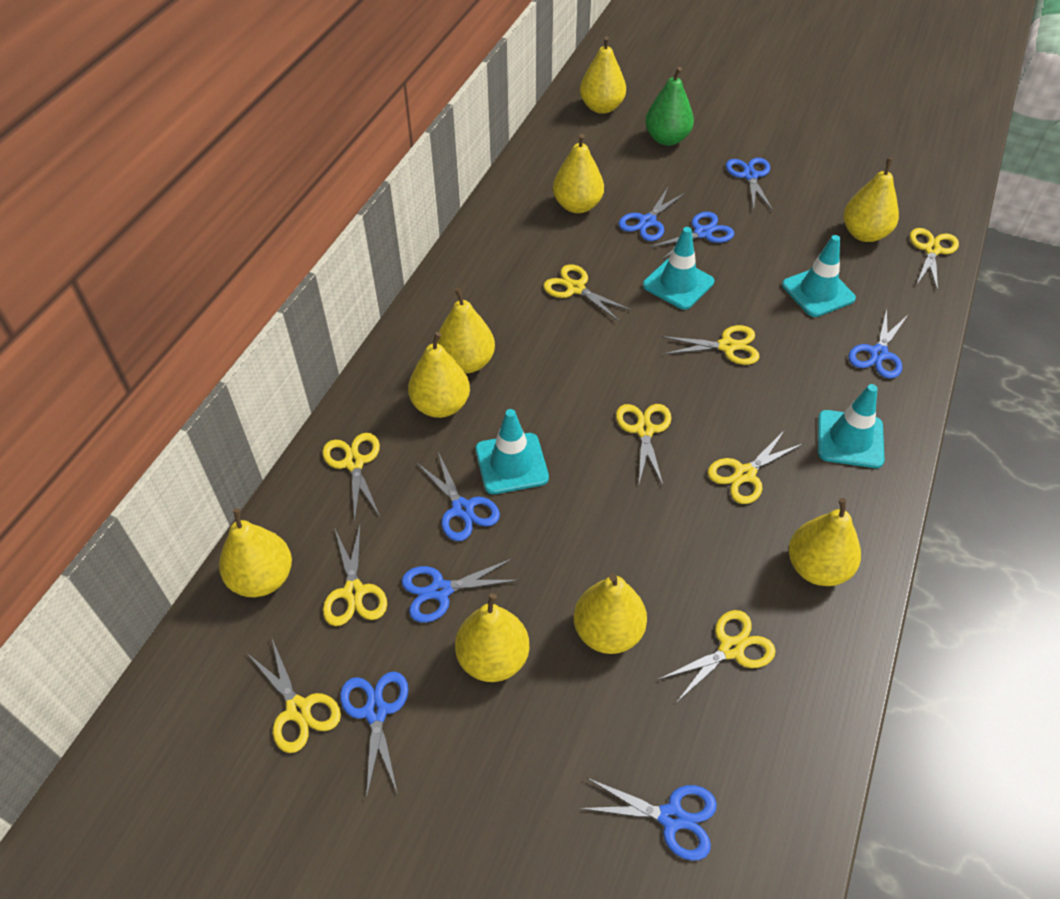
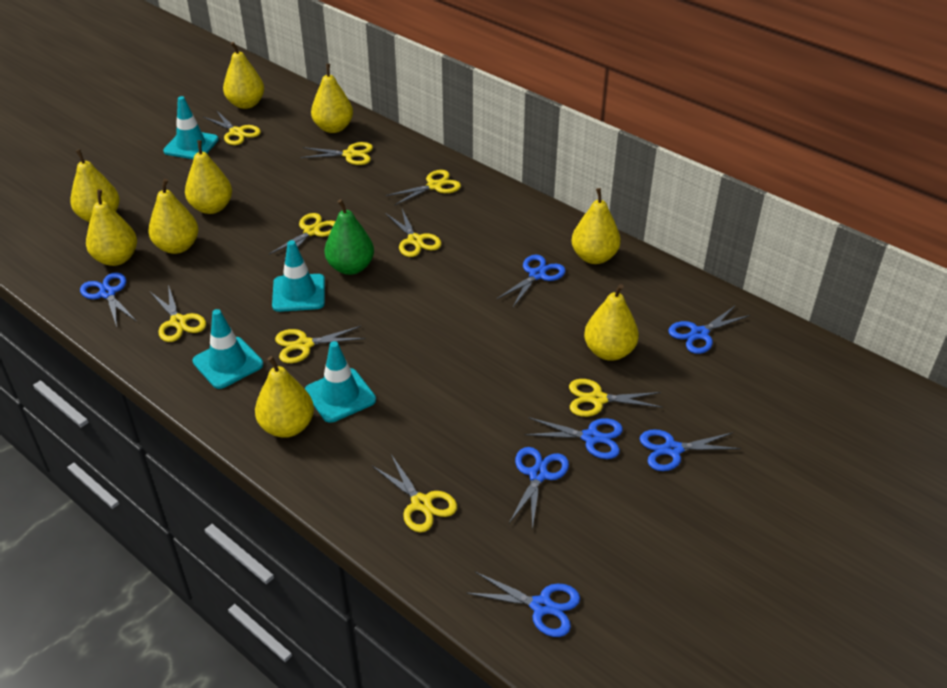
blue scissors: [340,672,408,799] [402,558,520,623] [416,452,500,541] [579,777,717,861] [618,187,685,241] [650,212,735,260] [726,158,773,211] [848,308,908,378] = 8 -> [80,273,137,327] [466,572,580,637] [497,255,566,307] [509,447,569,530] [524,417,623,459] [640,429,741,471] [668,305,750,354] = 7

